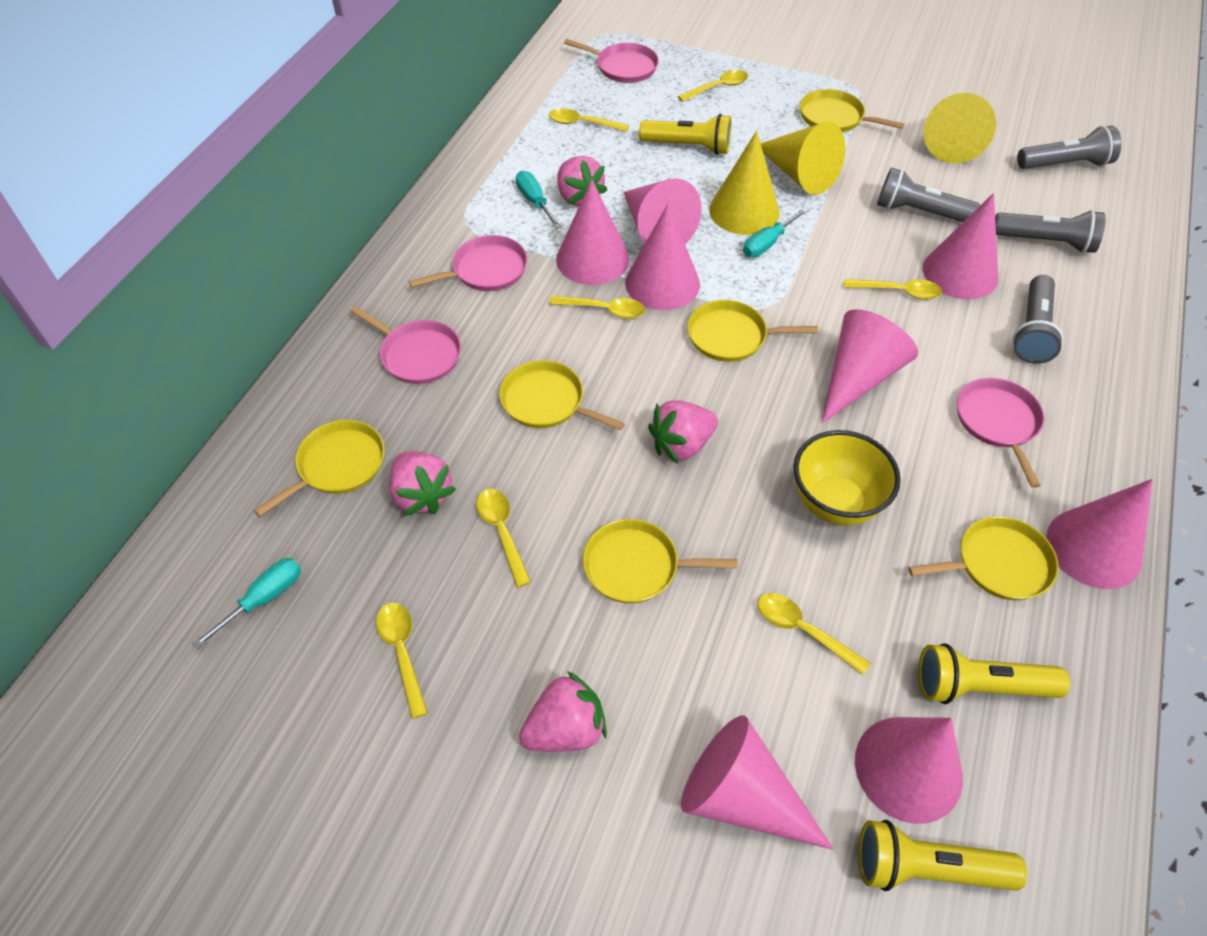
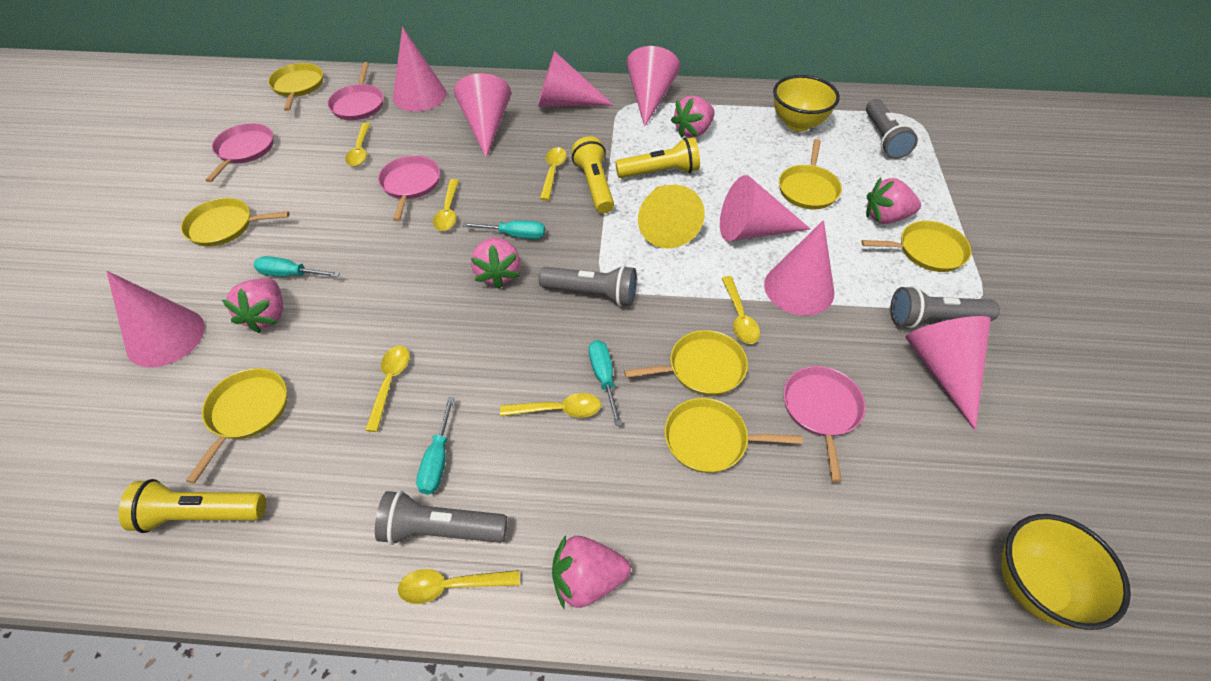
pink strawberry: [389,451,456,516] [519,671,607,752] [557,156,607,206] [648,400,718,464] = 4 -> [222,278,283,333] [471,237,520,289] [552,535,631,608] [671,96,715,138] [866,177,921,224] = 5
turquoise screwdriver: [192,558,301,649] [516,171,561,228] [743,208,808,257] = 3 -> [254,256,340,277] [416,397,454,495] [462,220,545,239] [589,340,622,426] = 4
yellow bowl: [793,430,901,526] = 1 -> [773,75,840,132] [1001,514,1131,630] = 2
yellow cone: [709,131,779,235] [761,122,845,195] [924,93,996,163] = 3 -> [638,185,705,248] = 1
yellow pan: [254,420,385,517] [499,360,625,430] [583,519,738,603] [687,300,818,362] [800,89,904,132] [908,516,1058,601] = 6 -> [181,198,289,246] [186,368,287,484] [268,63,323,111] [624,330,748,396] [664,398,803,473] [779,139,842,209] [861,221,972,272] = 7

